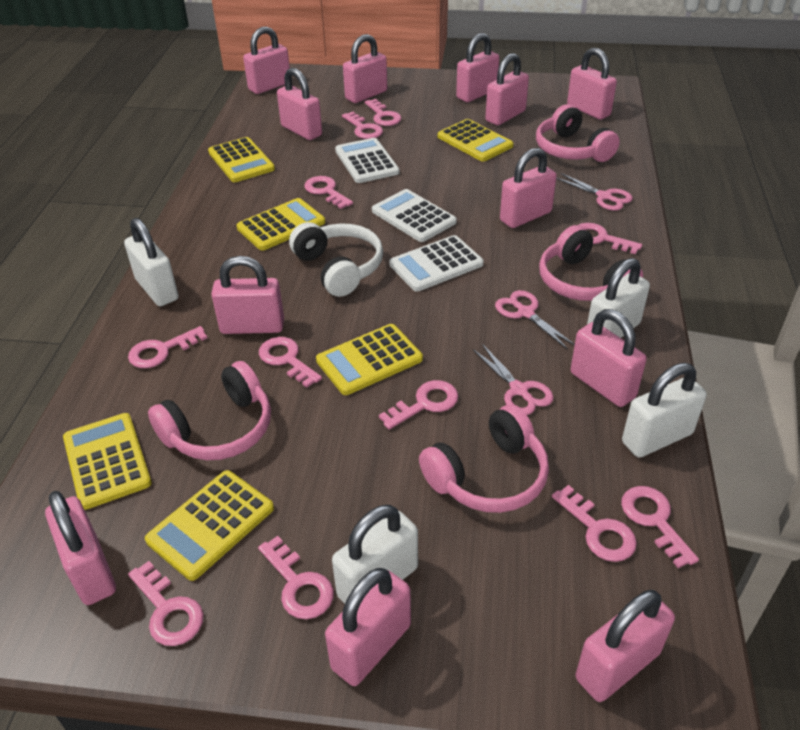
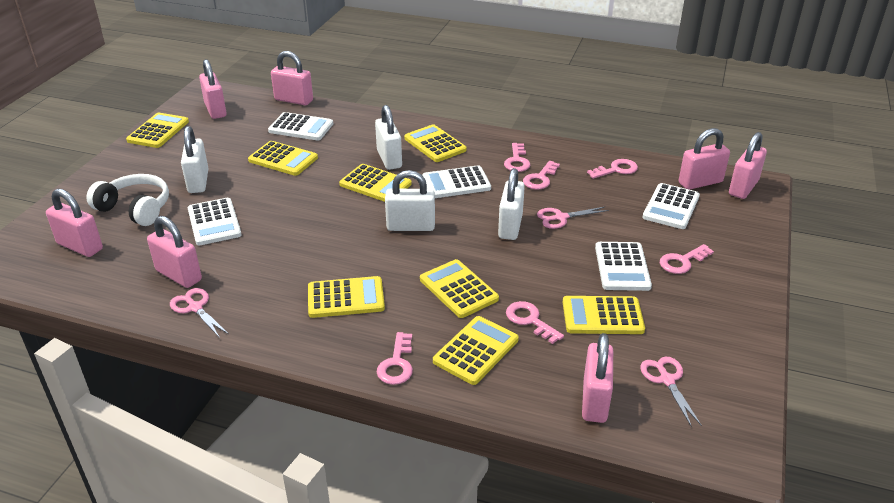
pink headphones: [148,361,271,460] [419,404,549,513] [536,104,620,162] [539,225,643,301] = 4 -> none = 0
pink key: [128,326,207,368] [128,561,204,646] [258,536,334,619] [259,337,322,388] [304,176,353,209] [342,112,383,139] [365,99,401,126] [379,380,458,430] [552,485,637,562] [578,223,642,254] [621,486,699,568] = 11 -> [377,332,413,385] [504,143,530,172] [506,301,564,344] [523,161,560,189] [587,159,638,179] [660,244,714,274] = 6
pink padlock: [45,491,116,605] [211,256,284,334] [243,27,290,94] [277,68,322,140] [325,568,411,686] [343,34,387,103] [456,33,499,102] [485,53,529,125] [500,148,557,228] [567,48,617,120] [570,309,647,407] [576,590,675,702] = 12 -> [46,189,103,257] [147,216,202,288] [199,59,227,119] [271,51,313,105] [582,333,613,423] [678,128,730,190] [729,132,767,199] = 7
white calculator: [335,138,399,183] [372,189,457,242] [389,235,484,292] = 3 -> [188,198,242,245] [268,112,333,140] [422,165,491,198] [595,242,652,291] [642,183,700,229] = 5
yellow calculator: [63,413,152,510] [145,470,274,581] [208,137,275,182] [236,198,325,251] [316,324,423,395] [438,119,513,162] = 6 -> [126,113,189,148] [248,141,318,176] [308,276,385,318] [339,164,412,202] [404,124,467,162] [420,259,499,318] [433,316,519,385] [562,296,645,334] = 8

